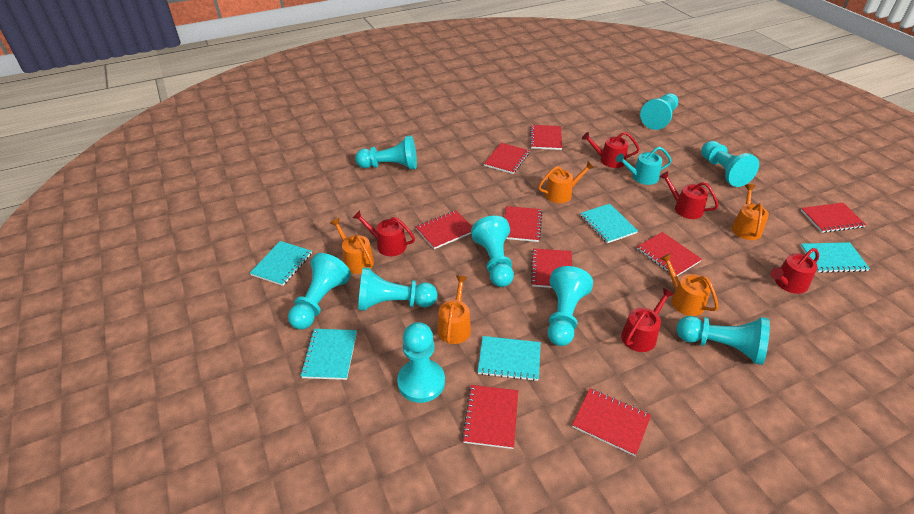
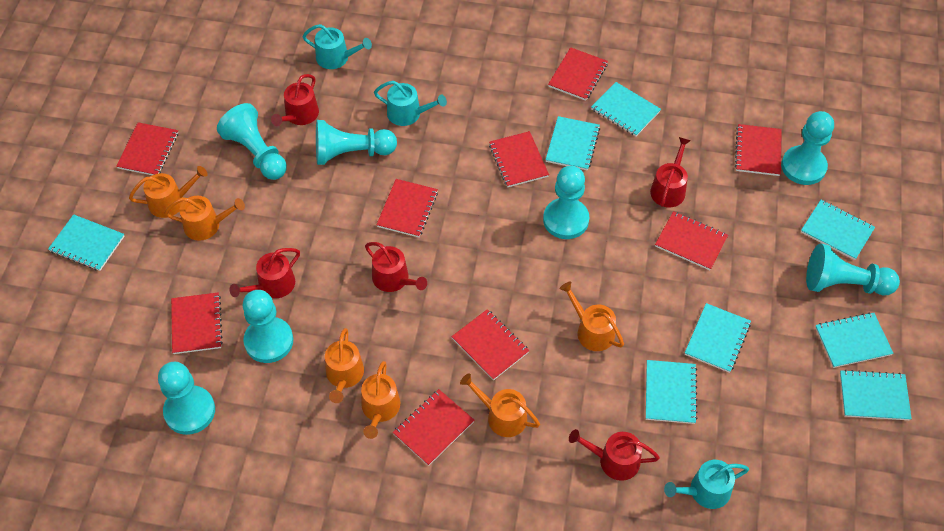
orange watering can: [330,218,374,274] [437,275,471,344] [538,162,594,203] [660,254,719,316] [732,184,769,240] = 5 -> [129,166,208,218] [164,196,245,241] [325,328,364,403] [361,361,400,439] [460,373,540,437] [560,281,624,351] = 6
turquoise notebook: [250,241,312,286] [300,329,357,380] [478,336,541,381] [580,204,638,243] [800,242,870,273] = 5 -> [48,214,125,271] [545,116,600,170] [591,82,661,136] [646,360,698,424] [685,303,751,373] [801,200,875,260] [815,312,894,368] [840,370,912,420] = 8
turquoise pawn: [288,253,351,329] [355,136,417,170] [358,267,438,311] [397,322,445,403] [471,216,514,287] [547,266,593,346] [640,93,678,130] [676,316,770,365] [701,141,759,187] = 9 -> [158,362,215,435] [217,103,287,180] [243,290,293,363] [316,120,397,165] [543,166,589,239] [781,111,834,185] [806,243,900,295] = 7
turquoise watering can: [616,147,672,185] = 1 -> [302,24,372,69] [374,81,447,126] [664,460,749,509] = 3

